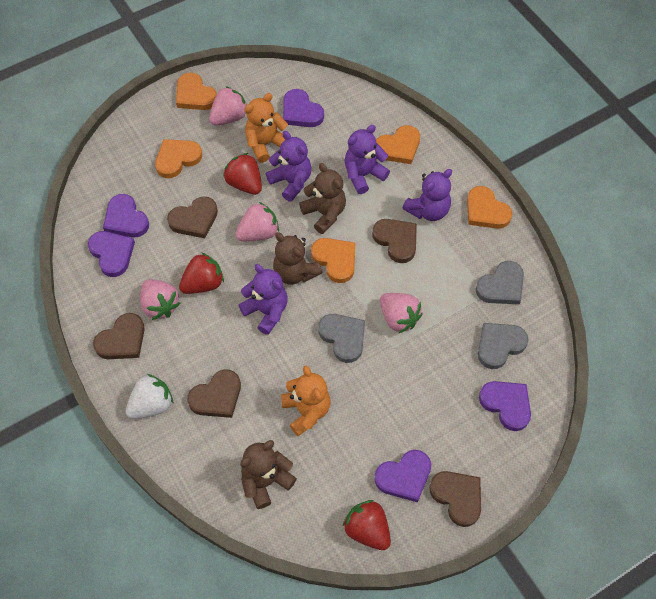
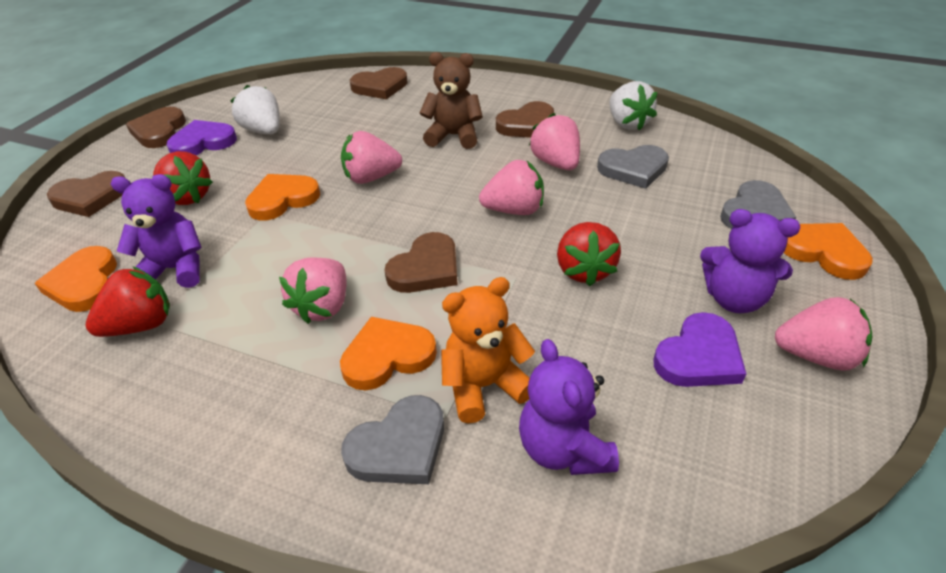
brown teddy bear: [240,440,297,509] [273,232,323,285] [299,163,346,234] = 3 -> [420,52,483,149] = 1
orange heart: [155,139,202,178] [176,72,217,110] [311,238,355,283] [376,125,420,164] [467,186,512,229] = 5 -> [35,246,117,312] [245,174,320,221] [340,317,437,391] [784,223,873,280] = 4
orange teddy bear: [244,93,288,163] [281,366,331,436] = 2 -> [441,277,535,424] = 1
pink strawberry: [140,279,181,320] [209,86,247,125] [236,201,279,241] [380,293,423,333] = 4 -> [279,258,347,324] [341,131,402,184] [479,160,544,215] [529,113,580,170] [775,297,872,371] = 5
purple heart: [88,231,135,277] [103,194,149,237] [283,89,324,127] [374,450,431,503] [479,381,531,431] = 5 -> [167,120,237,155] [654,312,746,387] = 2
purple teddy bear: [238,264,288,335] [266,131,311,202] [344,125,390,194] [402,169,452,221] = 4 -> [111,174,201,288] [519,339,619,475] [700,209,800,313] = 3
white strawberry: [126,374,173,419] = 1 -> [230,85,280,134] [609,81,657,131] = 2

